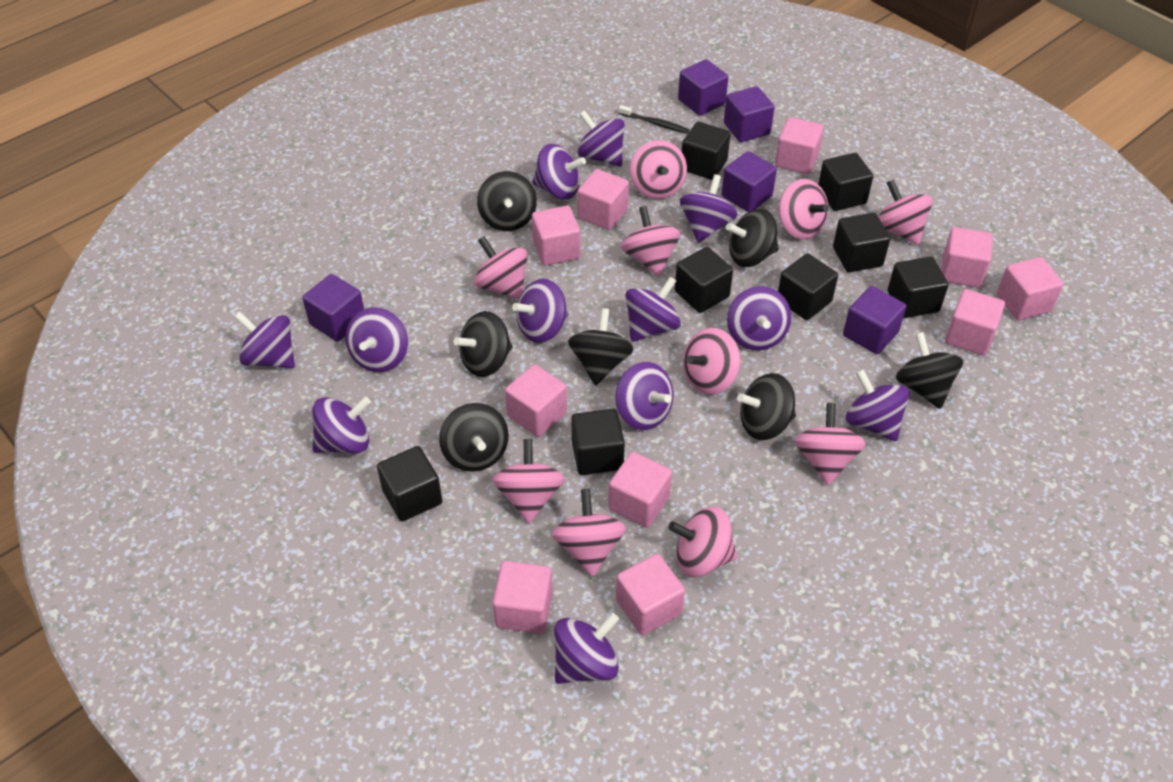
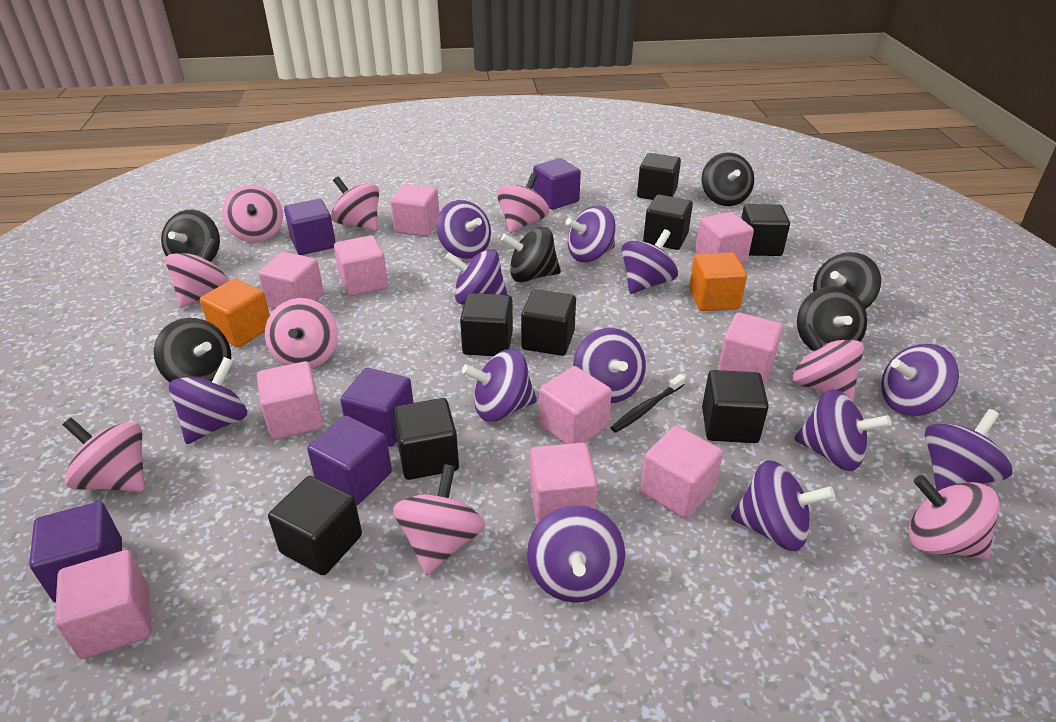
black spinning top: [439,403,509,472] [454,311,512,377] [477,171,537,231] [568,308,634,386] [726,209,779,267] [737,373,796,440] [896,332,963,409] = 7 -> [154,318,231,382] [161,210,220,262] [501,227,561,283] [702,152,754,206] [797,286,867,351] [813,252,881,309] = 6
orange cube: none = 0 -> [200,278,270,347] [689,252,747,311] = 2
pink spinning top: [474,236,528,299] [493,439,565,524] [552,489,626,577] [621,206,681,277] [630,140,687,199] [668,507,737,577] [683,328,741,395] [779,179,829,239] [794,403,866,485] [878,179,933,245] = 10 -> [63,418,145,492] [165,238,229,308] [222,185,283,243] [265,298,338,369] [331,177,379,231] [393,464,485,575] [497,173,549,233] [793,324,864,401] [908,475,1000,559] = 9

